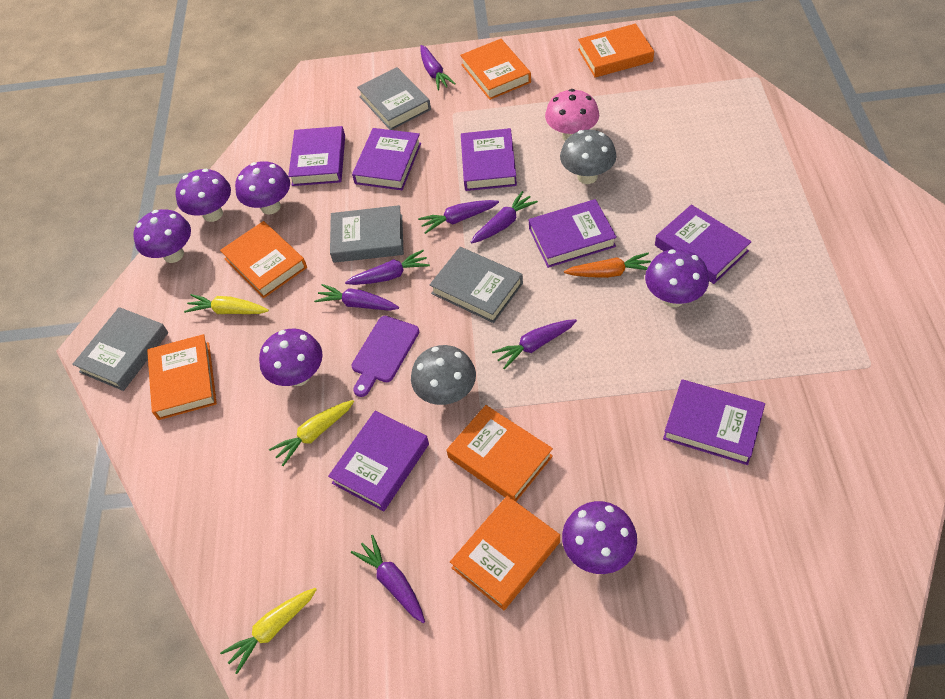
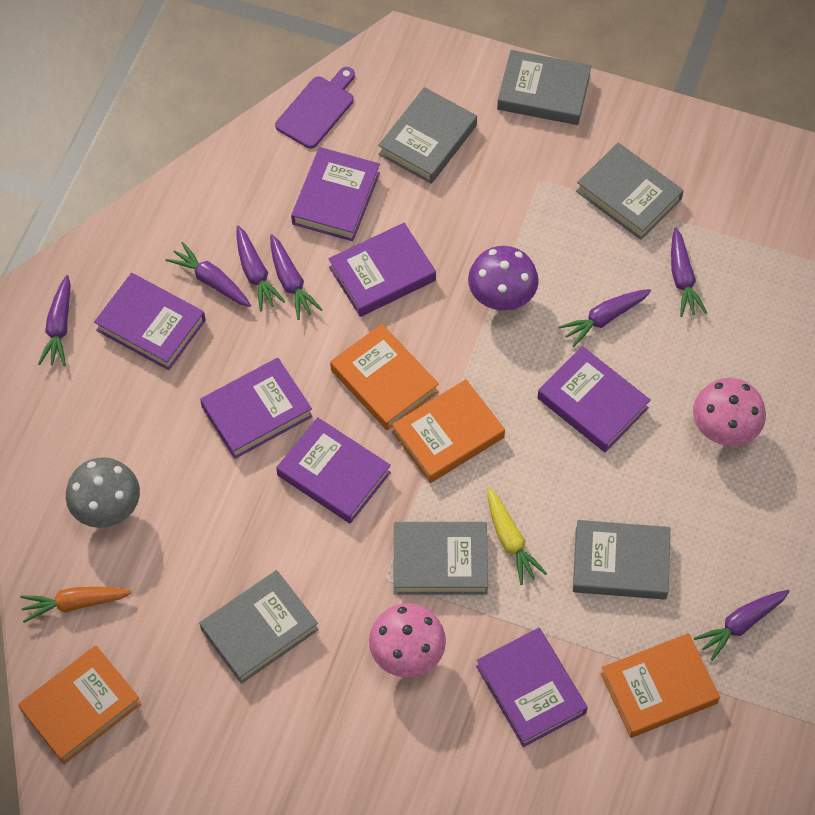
grey book: [72,307,168,391] [330,205,404,263] [357,67,431,130] [430,247,523,323] = 4 -> [199,570,319,684] [378,87,477,184] [394,522,488,595] [497,50,591,125] [573,520,670,600] [576,143,684,240] = 6
grey mushroom: [411,345,476,405] [560,130,617,184] = 2 -> [66,457,140,528] = 1
orange book: [147,334,217,420] [220,221,307,298] [447,405,553,501] [450,496,560,610] [460,39,531,100] [578,24,654,78] = 6 -> [18,646,141,764] [330,324,439,430] [392,379,505,483] [600,633,720,738] = 4
pink mushroom: [545,89,599,141] = 1 -> [369,603,446,678] [693,378,766,446] = 2
purple mushroom: [133,209,191,263] [176,169,231,222] [235,161,290,214] [259,329,323,386] [562,501,637,574] [645,249,709,307] = 6 -> [468,246,539,311] = 1
yellow carrot: [184,294,269,314] [220,588,317,674] [269,400,354,466] = 3 -> [487,488,547,585] = 1

